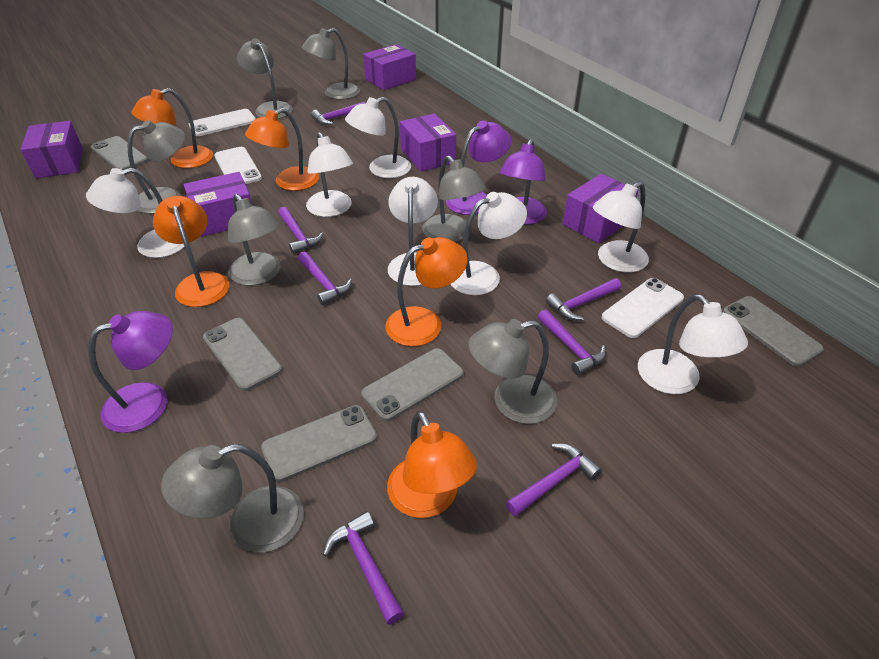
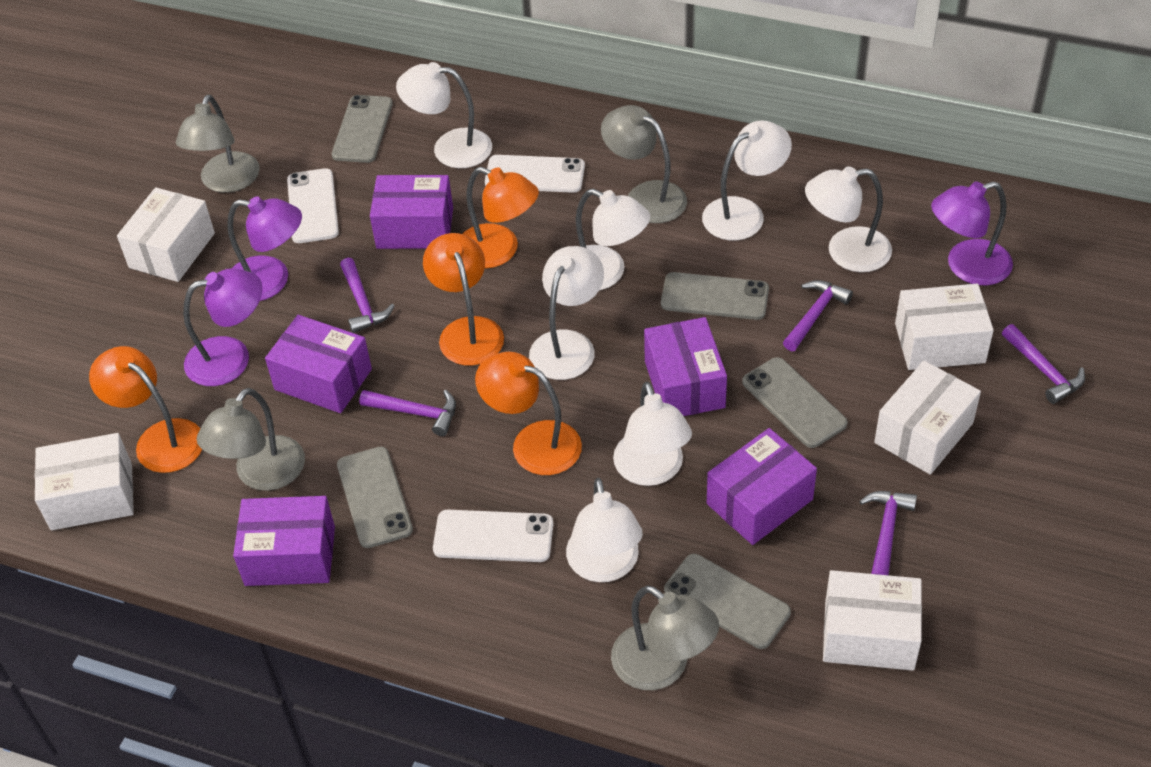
grey lamp: [128,120,185,214] [161,444,304,553] [228,194,280,286] [237,38,293,119] [302,28,360,100] [422,156,486,242] [469,319,557,424] = 7 -> [176,94,260,193] [197,388,305,491] [601,105,687,223] [611,585,719,690] = 4
orange lamp: [131,88,213,168] [153,196,229,307] [245,108,319,191] [385,237,468,346] [387,411,477,518] = 5 -> [89,346,202,473] [423,233,504,366] [463,167,539,268] [475,352,582,475] = 4
purple hammer: [278,207,323,254] [298,252,352,305] [311,102,365,125] [323,511,404,625] [506,444,602,517] [538,309,606,375] [546,278,621,321] = 7 -> [340,258,395,333] [359,390,456,436] [783,280,853,351] [859,491,917,575] [1002,324,1085,404] = 5
white box: none = 0 -> [35,433,134,530] [117,187,215,282] [823,570,922,671] [874,361,981,475] [895,284,994,370] = 5

